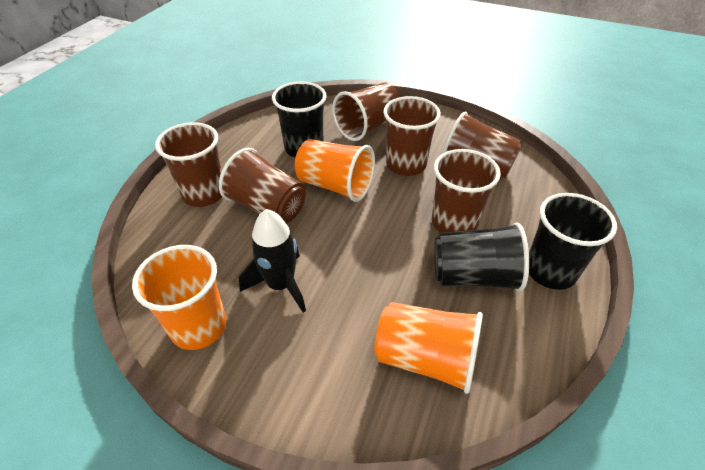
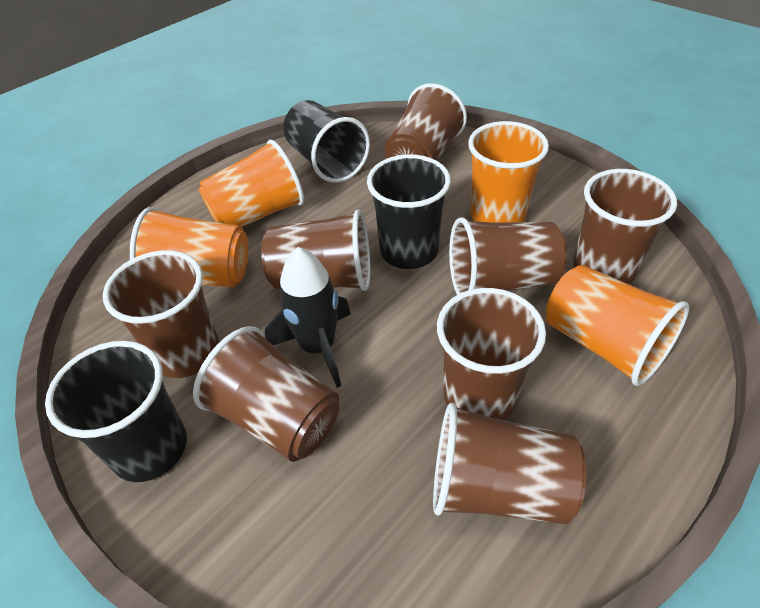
brown cup: [155,122,222,207] [219,148,306,223] [332,82,400,141] [383,96,441,176] [432,149,501,233] [442,112,522,180] = 6 -> [103,250,219,378] [193,326,339,462] [261,210,370,291] [385,83,467,161] [433,403,586,525] [437,288,546,420] [449,217,567,295] [573,169,677,284] = 8
orange cup: [132,245,226,350] [295,139,375,202] [375,302,483,394] = 3 -> [130,207,248,287] [198,140,304,227] [468,121,549,223] [546,265,689,386] = 4

